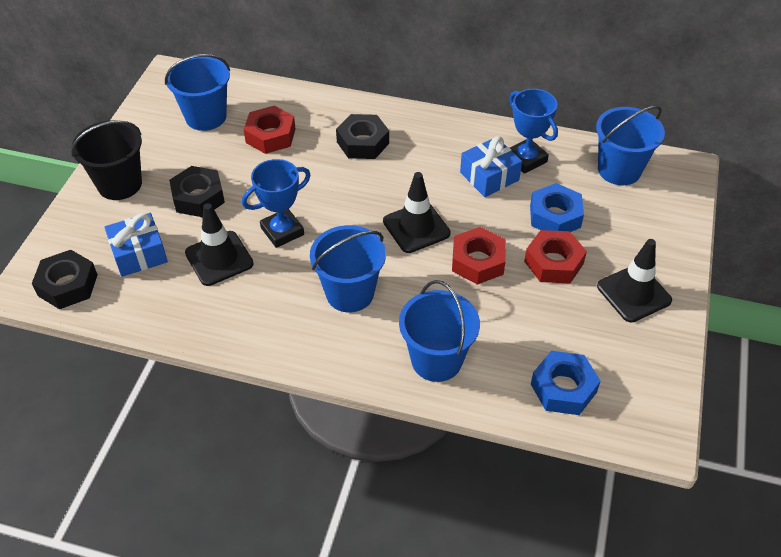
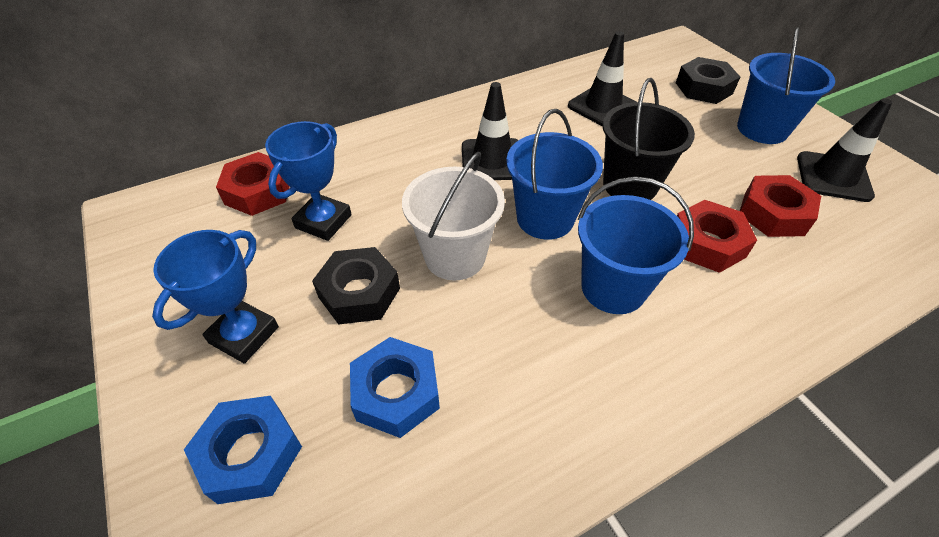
black nut: [32,250,97,309] [169,166,225,217] [336,114,389,159] = 3 -> [312,247,400,325] [676,57,740,104] = 2
blue bucket: [165,54,230,131] [310,225,386,312] [399,280,480,382] [596,106,665,185] = 4 -> [506,109,603,240] [578,176,694,314] [737,27,835,144] = 3
blue gift: [105,213,168,277] [460,136,522,197] = 2 -> none = 0
white bucket: none = 0 -> [402,152,505,280] = 1

